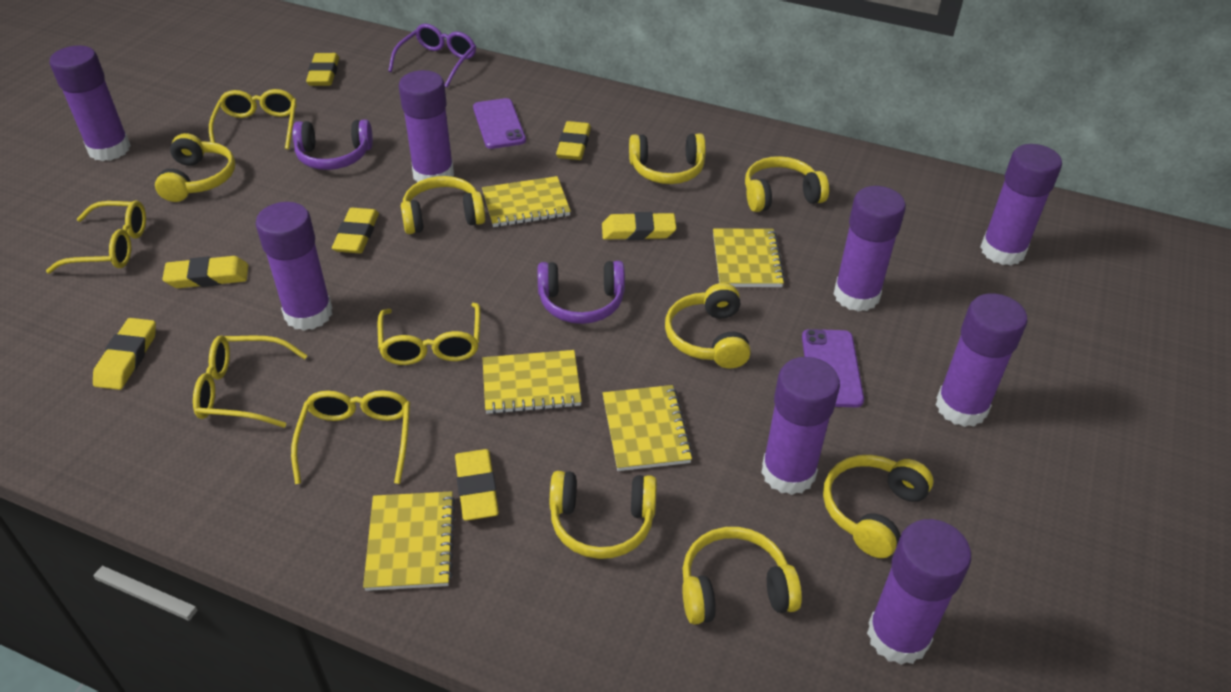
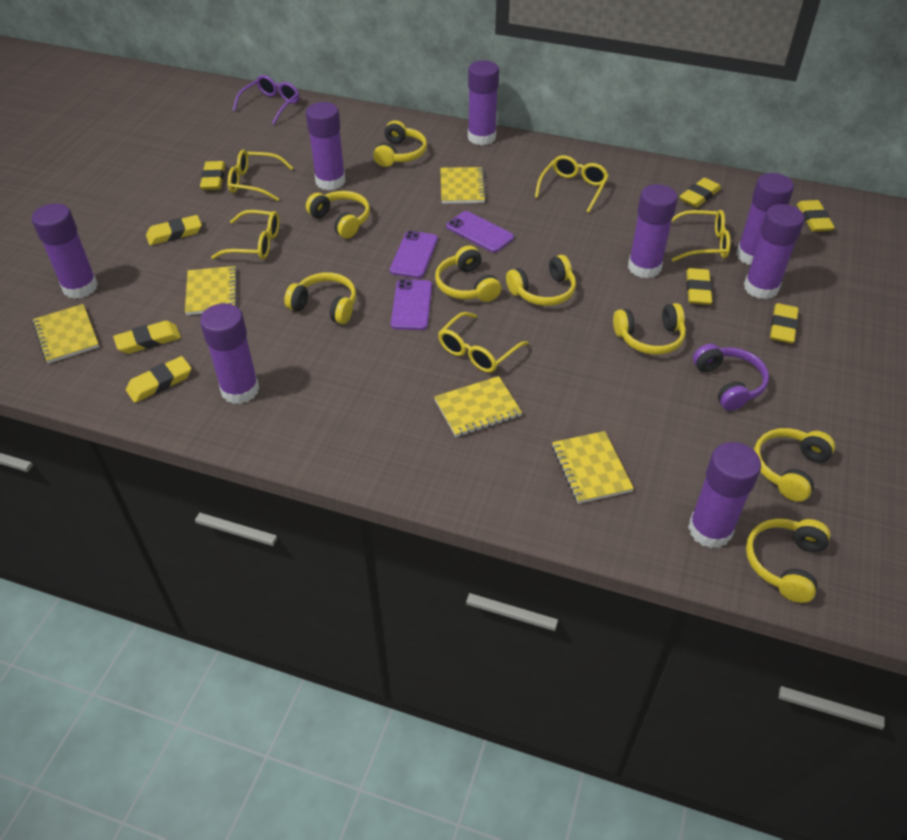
purple headphones: [293,119,373,170] [538,261,625,324] = 2 -> [693,344,769,411] = 1
purple phone: [473,98,526,149] [802,329,864,407] = 2 -> [390,231,438,278] [391,279,432,330] [446,211,514,253] = 3
yellow eraser: [93,318,156,390] [162,256,248,288] [306,53,339,86] [332,208,379,253] [455,449,499,521] [556,121,591,160] [602,212,677,240] = 7 -> [113,321,181,354] [126,356,191,403] [146,215,202,245] [200,161,225,190] [679,178,721,208] [686,268,712,305] [770,303,799,344] [797,200,835,232] = 8

